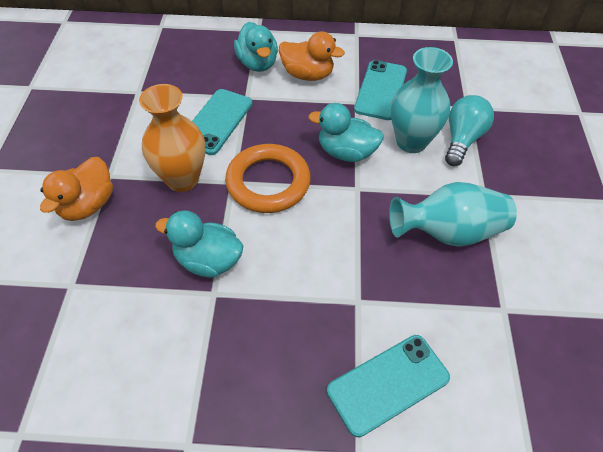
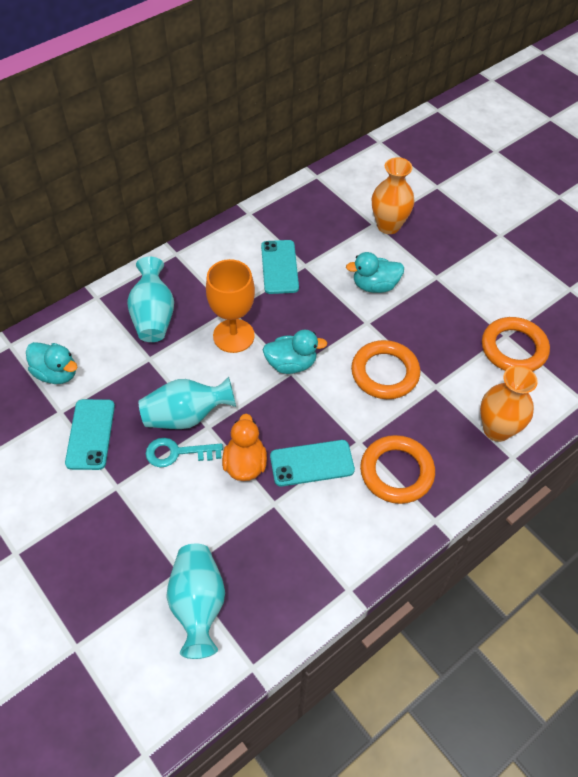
orange duck: [40,157,113,221] [279,31,345,81] = 2 -> [222,414,267,481] = 1
orange goblet: none = 0 -> [206,259,255,353] = 1
orange ring: [225,144,311,213] = 1 -> [351,340,420,399] [360,435,435,504] [482,317,550,371] = 3
orange vase: [139,84,205,192] = 1 -> [372,157,415,234] [480,365,538,442] = 2
turquoise key: none = 0 -> [146,438,223,467] = 1
turquoise light bulb: [445,95,494,166] = 1 -> none = 0
turquoise vase: [389,182,517,247] [391,47,453,153] = 2 -> [127,257,174,342] [139,377,236,429] [166,544,225,659] = 3

